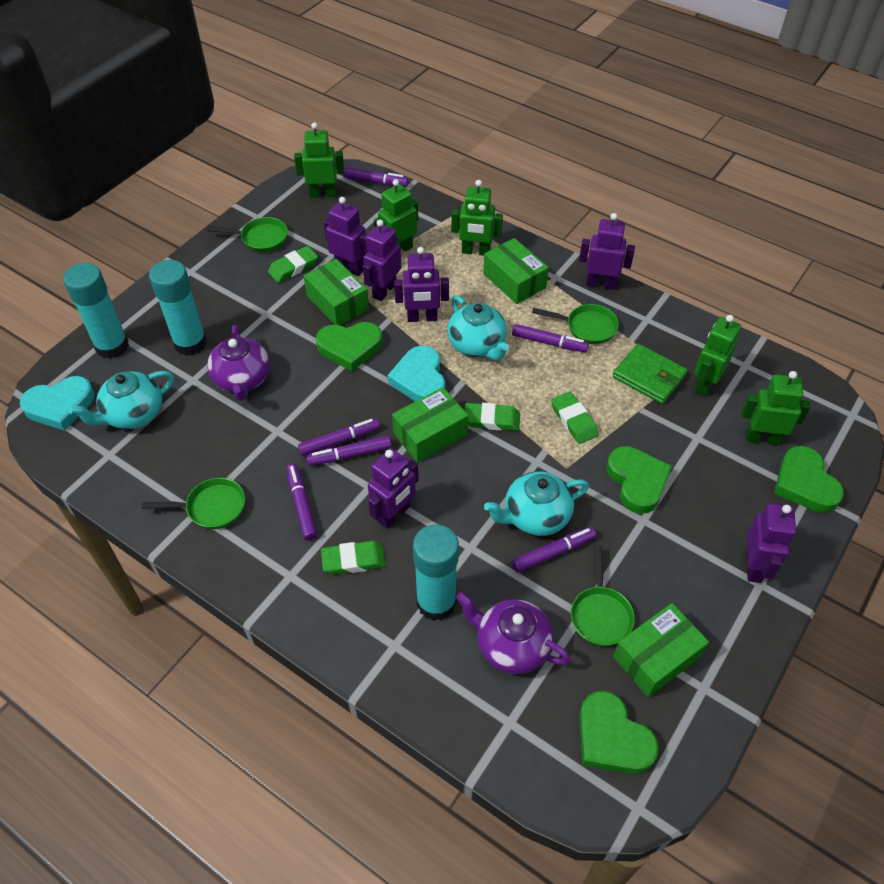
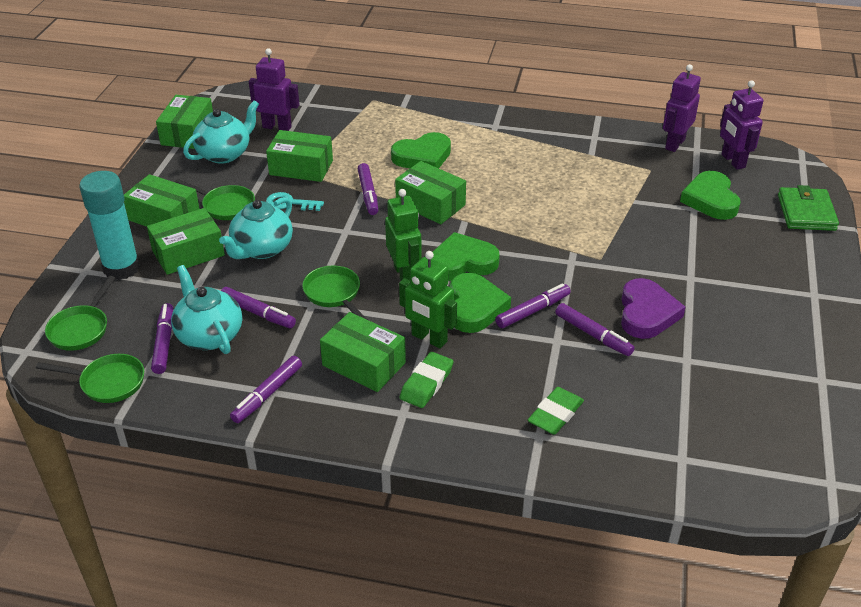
green box: [304,259,369,325] [392,387,468,462] [483,238,549,304] [613,603,709,697] = 4 -> [124,174,199,227] [147,208,225,275] [156,95,213,149] [266,130,333,182] [320,312,406,392] [395,161,466,224] = 6
green eraser: [268,246,318,283] [321,541,386,575] [465,403,520,431] [551,392,599,444] = 4 -> [400,352,454,408] [528,387,584,435] = 2
green robot: [294,122,344,198] [374,179,418,252] [451,180,503,256] [694,315,741,396] [741,371,811,445] = 5 -> [385,189,422,280] [399,251,457,349] = 2
purple heart: none = 0 -> [621,278,685,339] = 1
purple robot: [324,197,368,276] [363,220,402,301] [368,448,419,528] [394,247,449,322] [579,213,635,290] [747,504,796,583] = 6 -> [249,48,300,131] [663,64,701,152] [720,80,764,170] = 3
purple teapot: [207,325,270,401] [456,592,571,674] = 2 -> none = 0
turquoise glue stick: [63,263,129,359] [149,260,207,356] [413,525,459,621] = 3 -> [79,171,140,280] = 1
turquoise heart: [20,376,95,431] [387,346,445,401] = 2 -> none = 0
turquoise key: none = 0 -> [266,192,324,211] = 1

